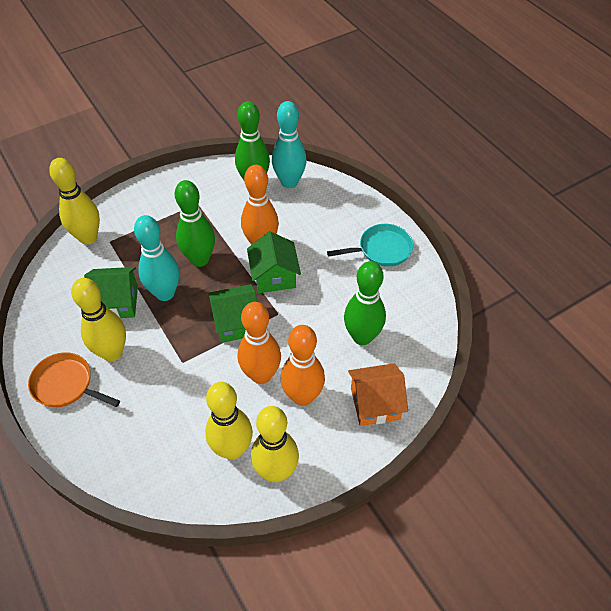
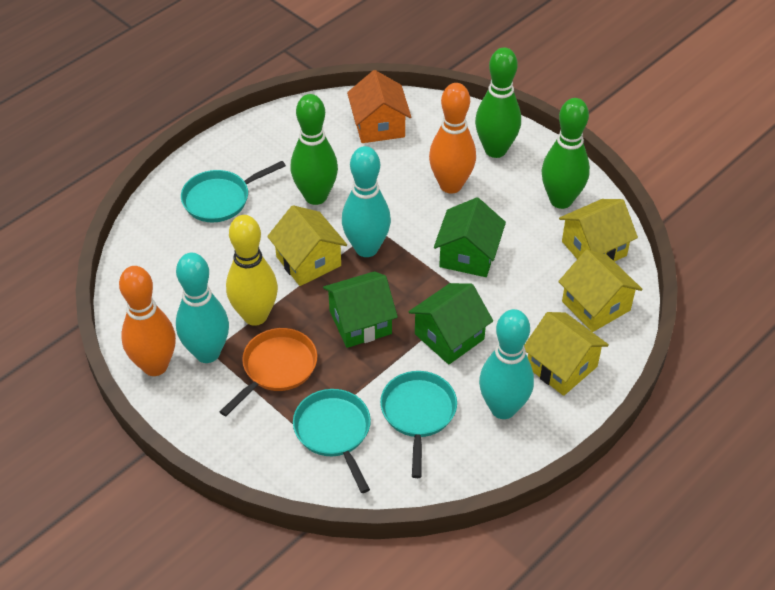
orange bowling pin: [238,302,281,384] [241,165,279,245] [280,325,325,406] = 3 -> [119,266,176,376] [429,83,476,193] = 2
turquoise bowling pin: [134,215,180,301] [272,101,307,188] = 2 -> [176,253,229,363] [342,146,391,257] [479,309,534,419] = 3
turquoise pan: [327,224,413,266] = 1 -> [181,161,286,222] [293,389,371,493] [380,371,457,478] = 3
yellow bowling pin: [49,158,100,245] [71,278,126,361] [205,382,253,460] [251,406,299,482] = 4 -> [226,215,278,326] = 1
yellow house: none = 0 -> [267,205,347,286] [524,312,609,396] [558,250,643,332] [559,199,638,262] = 4

